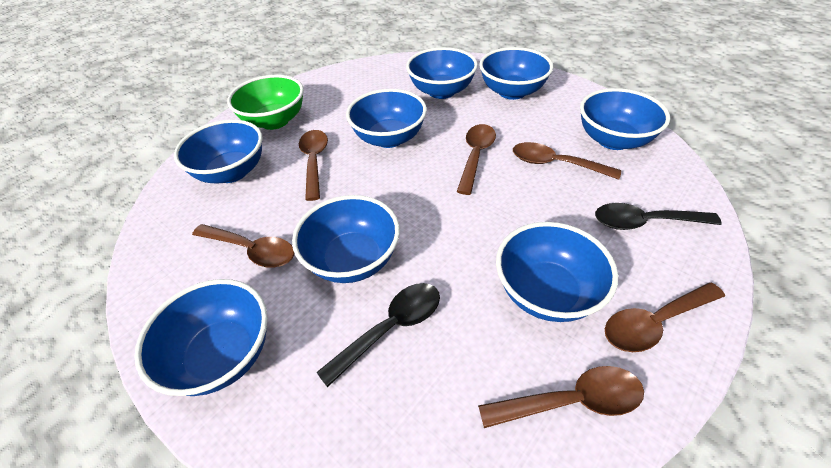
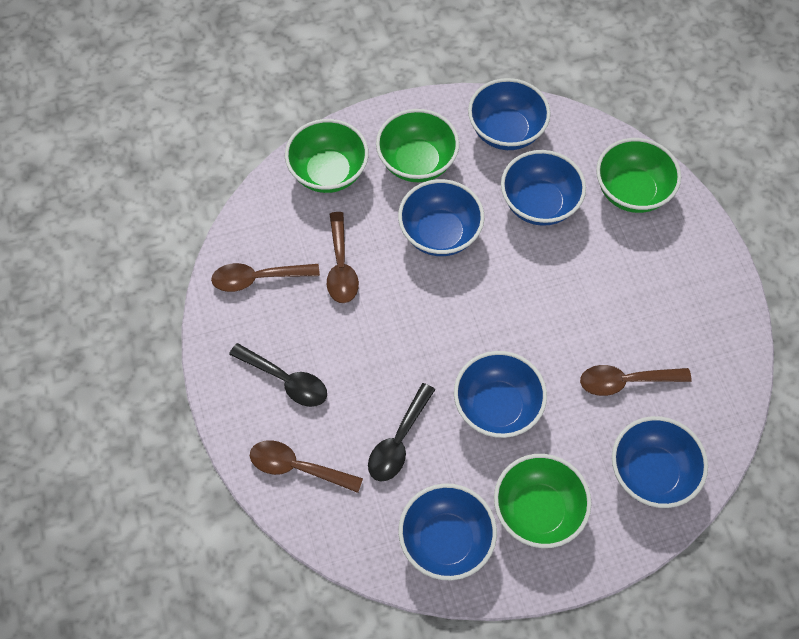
blue bowl: [134,279,268,396] [174,120,263,184] [292,195,400,283] [346,89,427,148] [406,47,478,99] [479,47,553,100] [496,222,618,322] [580,88,670,150] = 8 -> [398,179,484,256] [398,483,497,580] [454,351,547,438] [468,78,551,150] [501,150,586,226] [612,416,708,508] = 6
brown spoon: [192,224,294,268] [299,130,328,201] [457,124,496,195] [478,366,644,428] [513,142,621,180] [605,282,725,352] = 6 -> [211,263,320,292] [250,440,363,493] [327,212,359,303] [580,365,692,396] = 4
green bowl: [227,75,304,130] = 1 -> [285,119,369,193] [376,109,459,182] [494,454,592,548] [596,138,681,213] = 4

